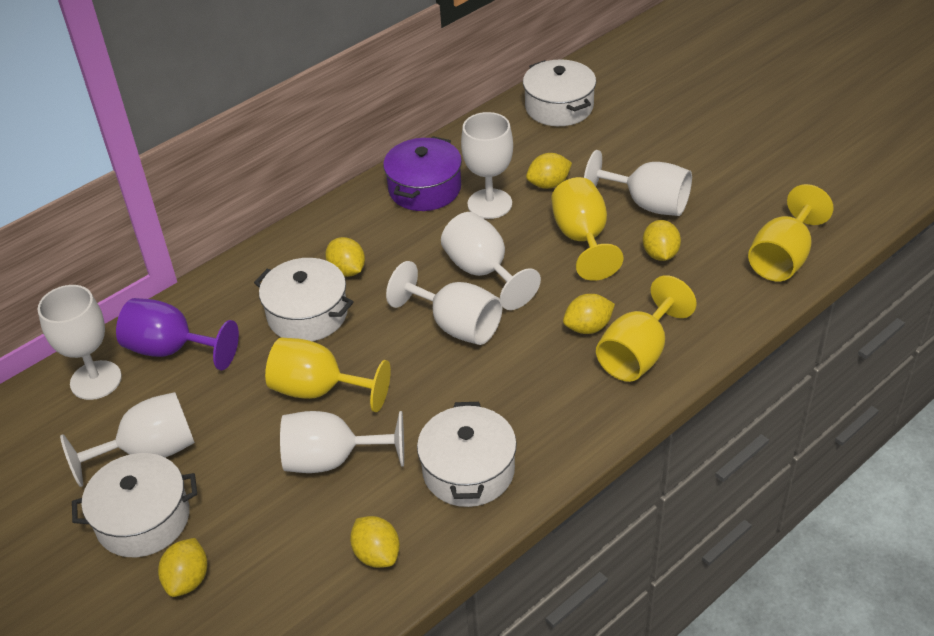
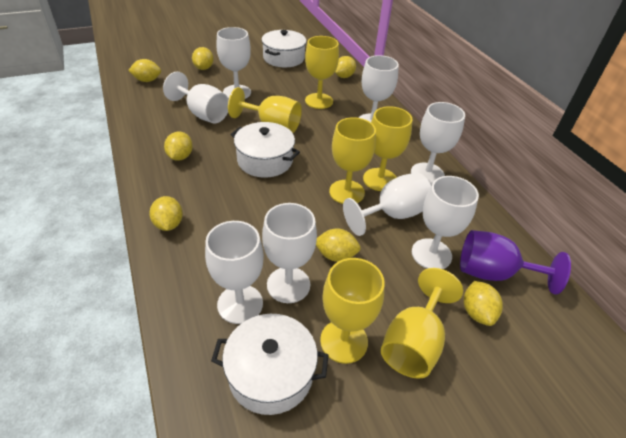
purple pot: [383,136,462,211] = 1 -> none = 0
white goblet: [38,285,122,400] [60,392,195,487] [280,411,404,473] [386,261,502,345] [441,212,541,310] [461,112,513,219] [584,150,692,216] = 7 -> [163,72,229,123] [205,221,264,324] [216,27,251,99] [262,203,317,303] [343,173,431,236] [359,55,399,122] [411,102,465,185] [412,176,479,269] = 8
white pot: [72,453,197,557] [254,258,354,341] [417,402,517,507] [523,59,596,126] = 4 -> [211,314,328,415] [230,122,300,178] [262,30,306,68] = 3
yellow goblet: [265,337,391,412] [551,177,624,281] [596,275,697,382] [748,184,834,281] = 4 -> [228,87,302,133] [305,36,339,109] [320,258,385,364] [329,117,376,204] [363,106,412,191] [381,268,463,379] = 6
yellow lemon: [158,538,208,597] [325,237,365,277] [350,516,400,568] [526,153,572,189] [563,294,615,334] [643,220,681,261] = 6 -> [128,59,161,82] [149,196,183,231] [164,132,193,161] [192,47,214,70] [316,228,361,262] [335,56,356,78] [464,281,503,326] = 7

